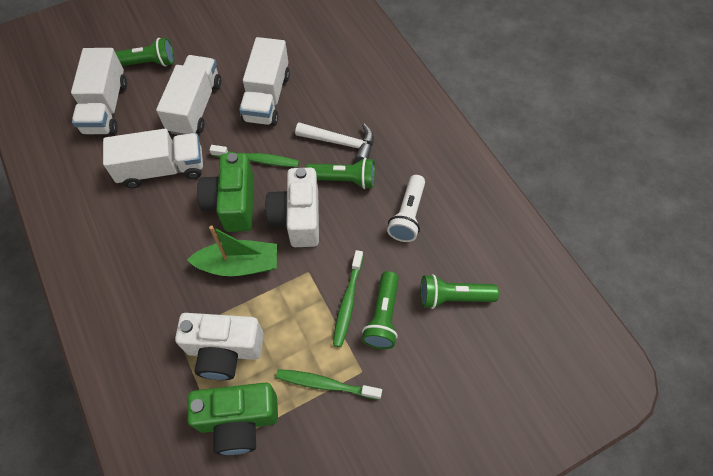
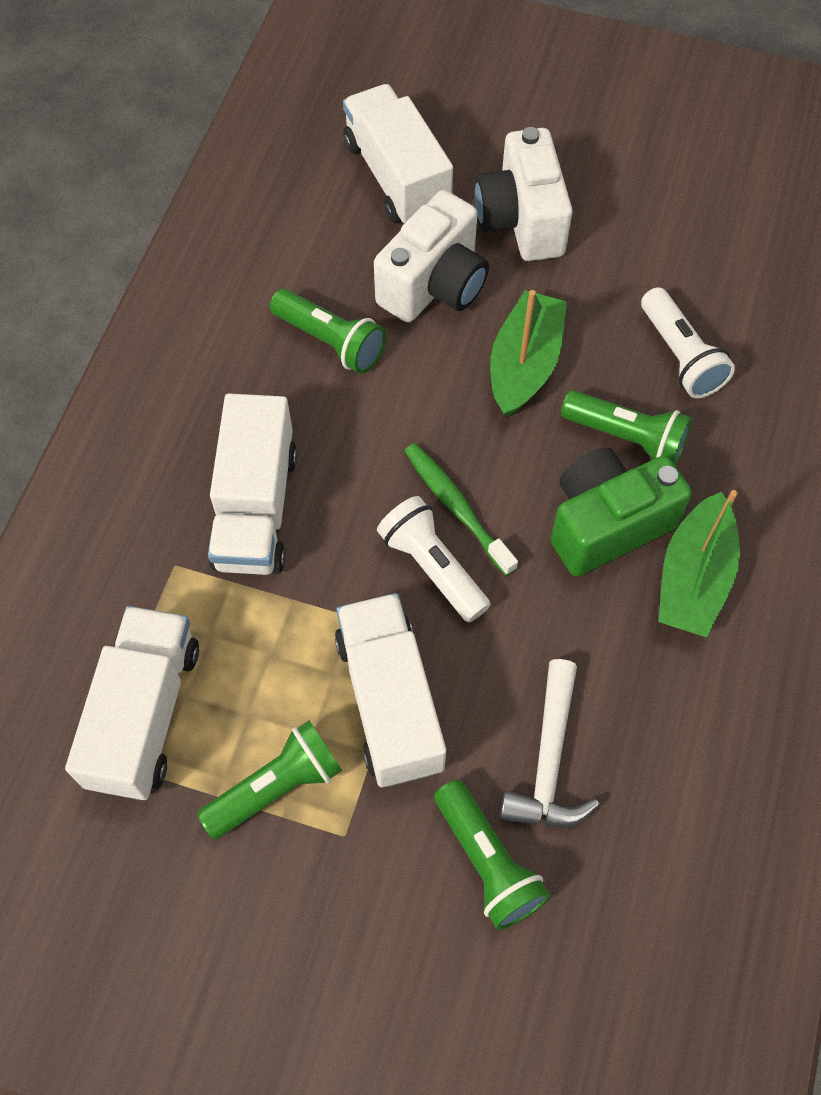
green boat: [187,225,277,276] = 1 -> [490,290,567,417] [658,490,740,638] = 2
green camera: [187,383,278,455] [197,153,254,232] = 2 -> [551,448,692,577] = 1
green toothbrush: [210,145,299,167] [276,369,382,400] [333,250,363,347] = 3 -> [405,443,518,576] = 1
white flashlight: [387,175,425,242] = 1 -> [377,496,490,622] [641,287,735,398] = 2

